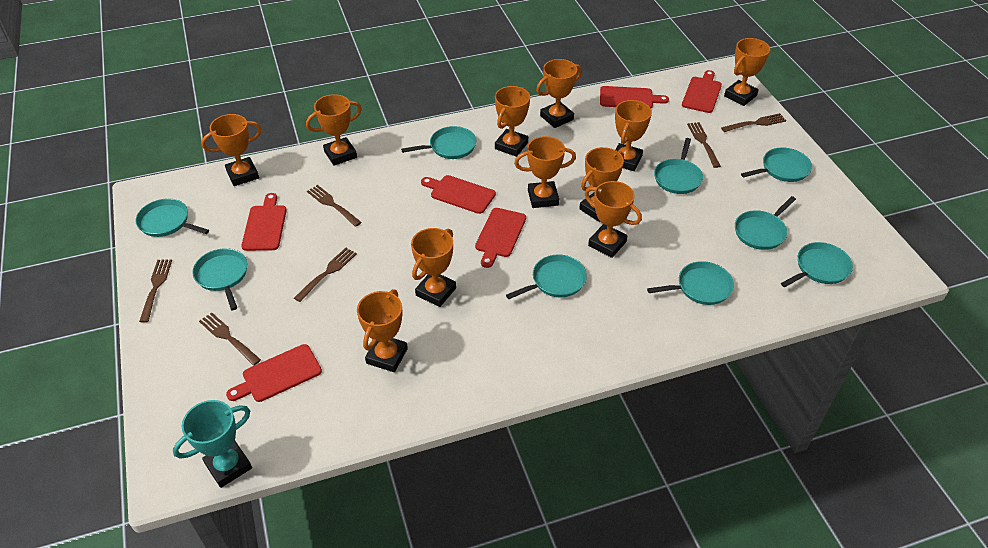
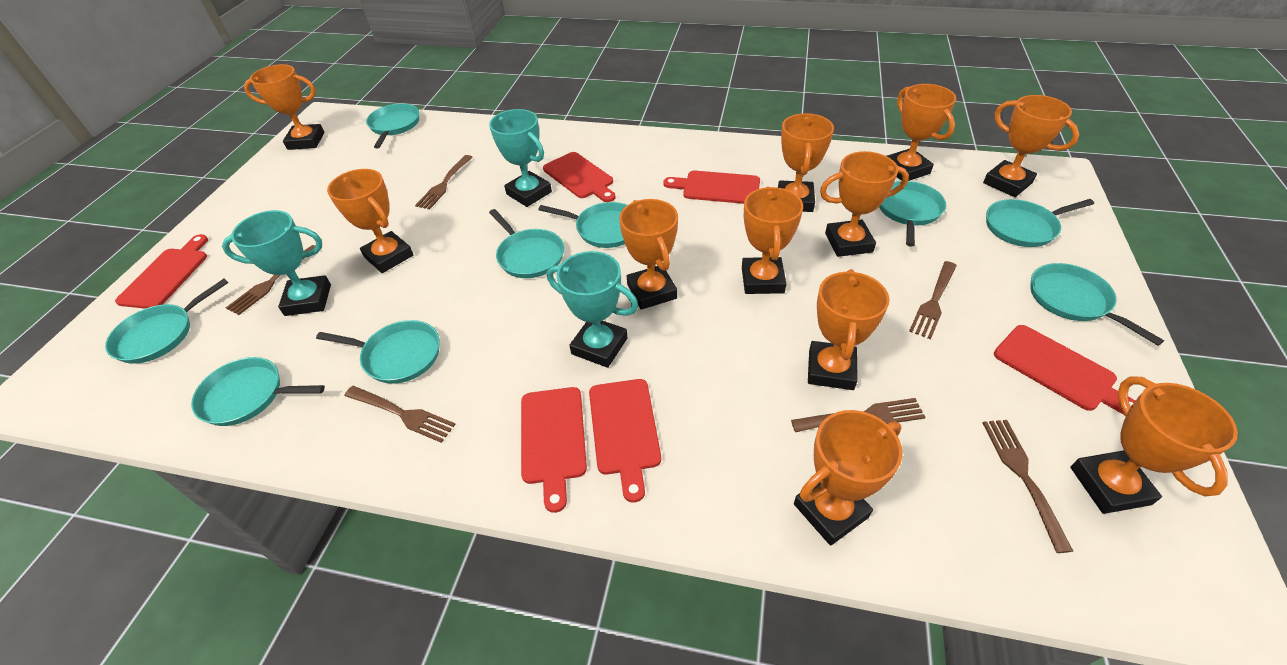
turquoise trophy: [173,400,252,488] = 1 -> [222,210,331,316] [489,109,552,207] [547,251,638,368] = 3

